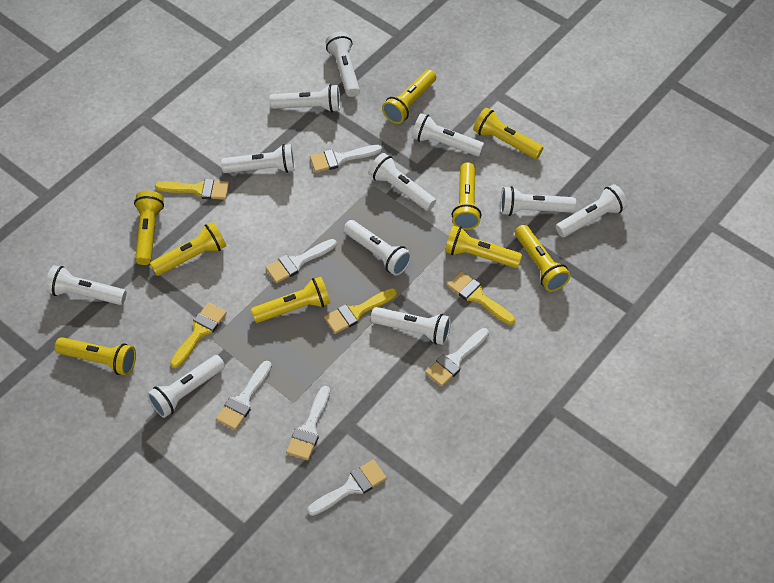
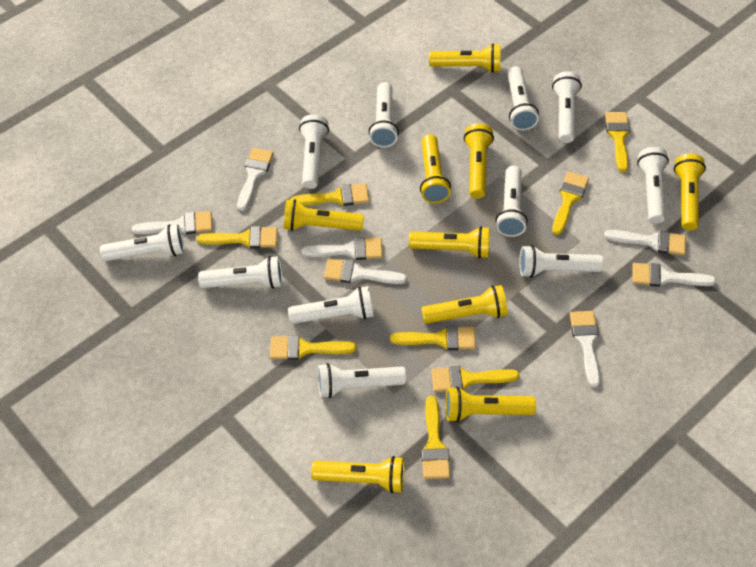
white brush: [216,361,272,430] [265,239,337,283] [286,386,330,460] [307,460,387,516] [310,145,382,173] [425,328,489,387] = 6 -> [132,211,212,234] [237,148,274,211] [301,237,383,260] [324,259,407,284] [570,311,600,387] [604,230,686,255] [632,263,716,287] = 7
yellow brush: [155,179,229,200] [170,302,227,368] [324,288,397,334] [447,271,515,325] = 4 -> [197,226,278,249] [270,335,356,360] [290,183,369,206] [390,326,476,350] [421,396,450,479] [431,366,519,392] [552,171,589,235] [605,112,630,172] = 8

